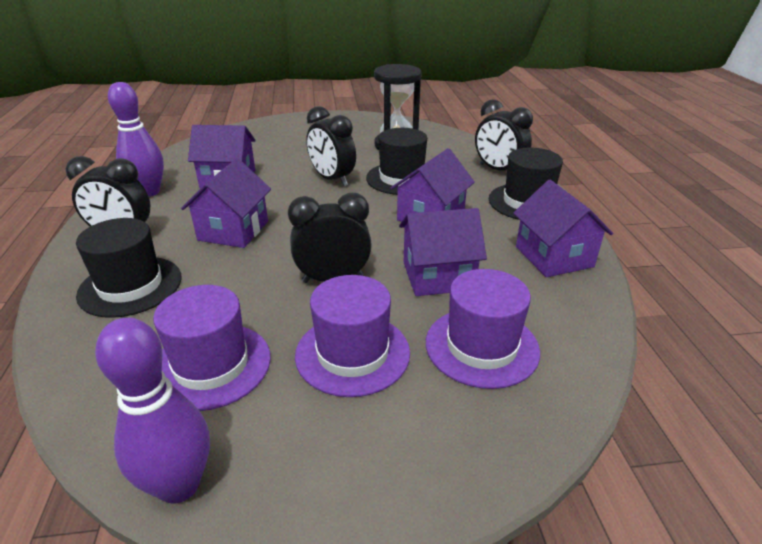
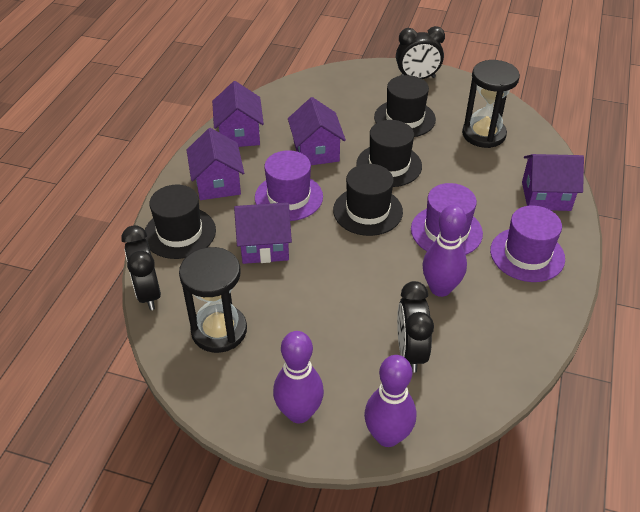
black clock: [65,156,150,226] [288,192,372,283] [306,106,356,186] [475,99,533,171] = 4 -> [121,225,161,310] [396,26,445,79] [397,281,434,373] = 3
black hat: [76,218,182,318] [366,128,427,195] [489,147,563,220] = 3 -> [144,185,216,259] [333,164,403,236] [356,120,422,187] [374,75,436,137] = 4
black hourglass: [374,64,422,150] = 1 -> [179,247,247,353] [462,60,520,148] = 2
purple bowling pin: [95,318,210,504] [108,82,164,197] = 2 -> [273,331,324,423] [364,355,416,447] [422,205,467,297] = 3

